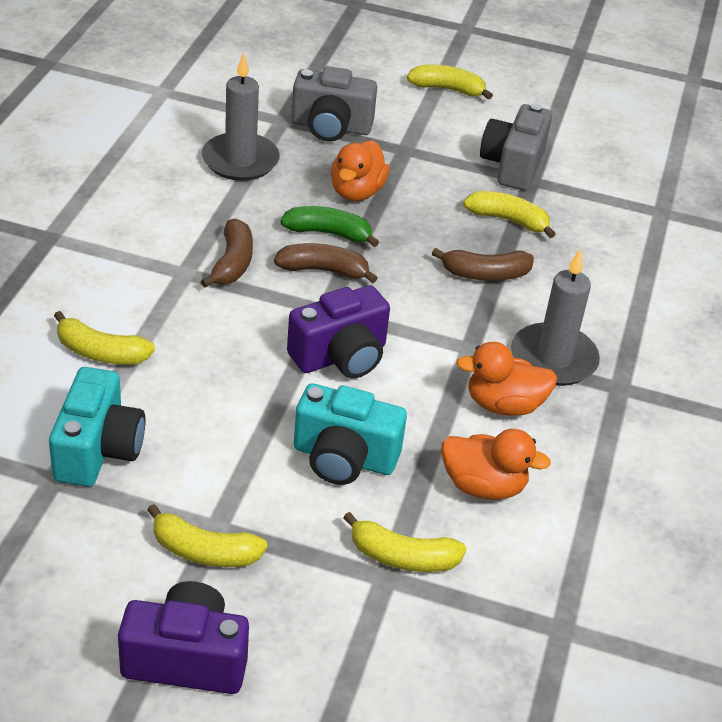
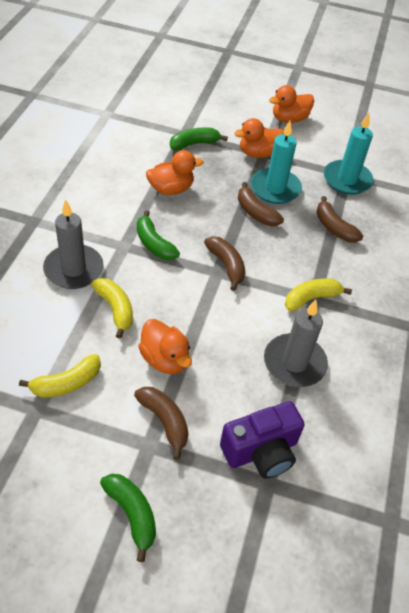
brown banana: [201,218,253,287] [274,243,377,283] [432,248,534,281] = 3 -> [134,387,189,460] [204,236,245,291] [238,182,284,226] [316,196,363,243] = 4
green banana: [280,206,379,247] = 1 -> [100,474,156,562] [137,210,180,260] [170,127,228,150] = 3
grey camera: [291,66,377,142] [480,103,552,191] = 2 -> none = 0
orange duck: [331,140,390,201] [442,429,551,500] [456,342,557,416] = 3 -> [138,319,192,374] [146,150,203,195] [234,118,284,158] [269,85,314,123] = 4
purple camera: [118,581,249,694] [287,285,390,378] = 2 -> [220,401,305,479] = 1
turquoise camera: [49,367,145,487] [294,383,407,485] = 2 -> none = 0
turquoise candle: none = 0 -> [251,121,302,204] [324,113,374,195] = 2
yellow banana: [54,311,155,365] [147,504,267,567] [343,512,467,572] [407,65,493,100] [463,191,556,238] = 5 -> [19,354,101,398] [91,278,133,339] [285,278,352,311] = 3

